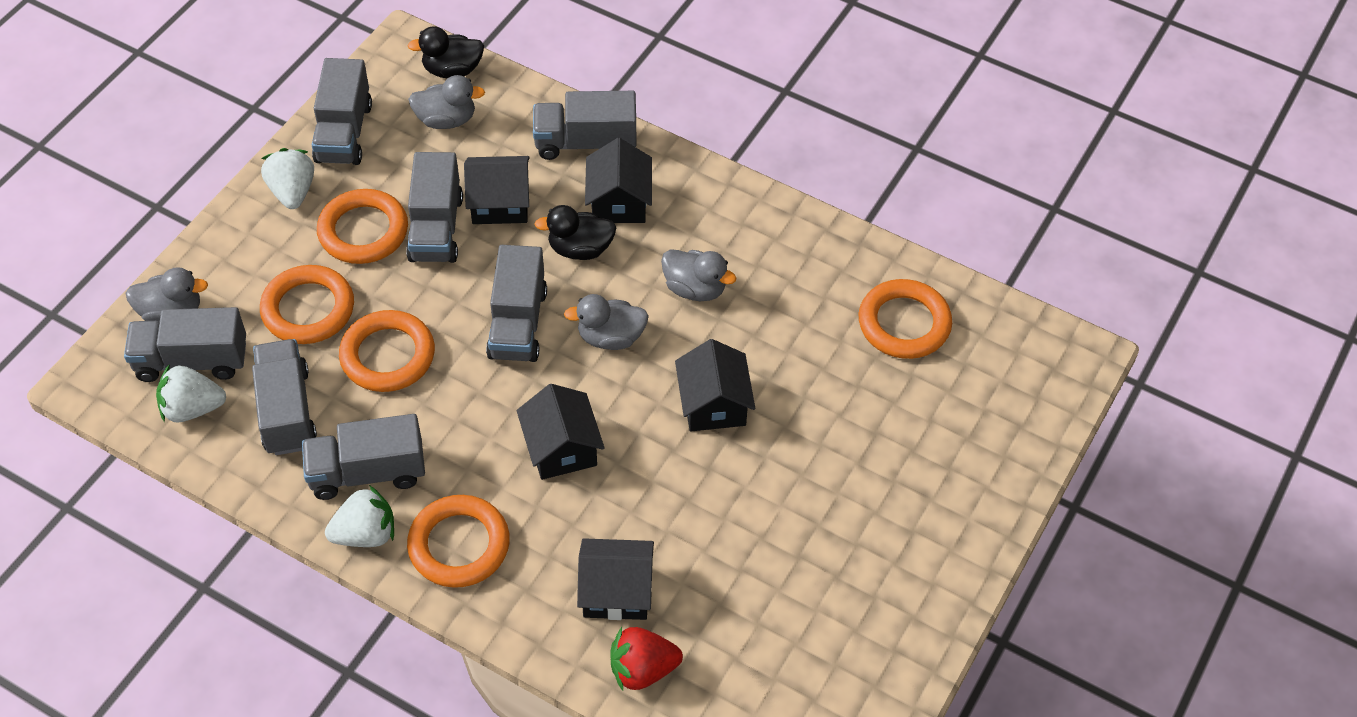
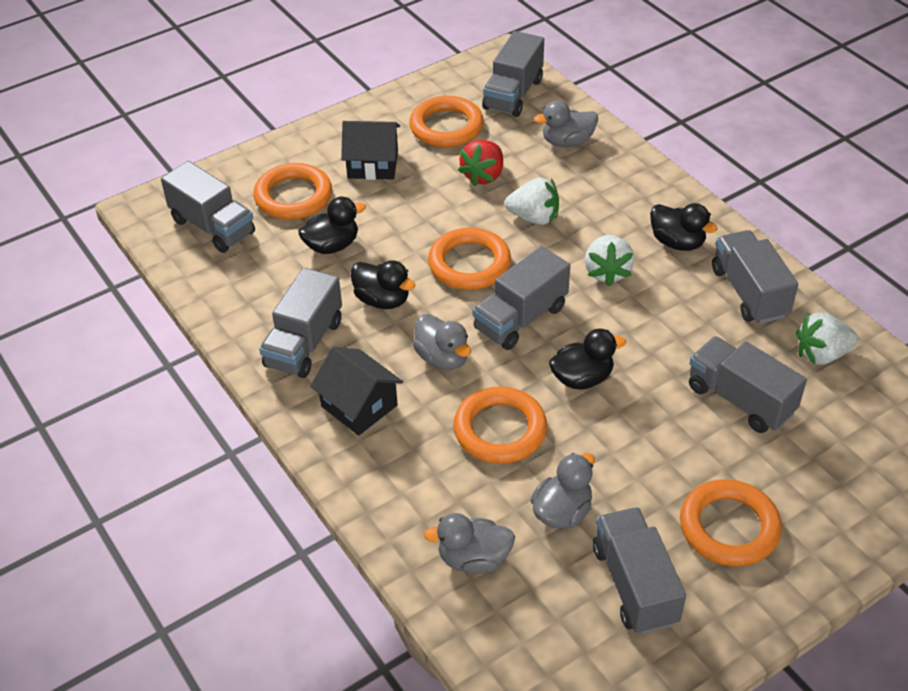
black duck: [408,27,484,78] [535,205,617,260] = 2 -> [298,197,366,254] [351,260,415,309] [549,329,626,390] [650,203,718,251] = 4
black house: [464,156,530,224] [516,384,605,480] [577,538,654,620] [585,138,652,223] [675,339,755,431] = 5 -> [310,347,403,436] [341,121,400,180] = 2

